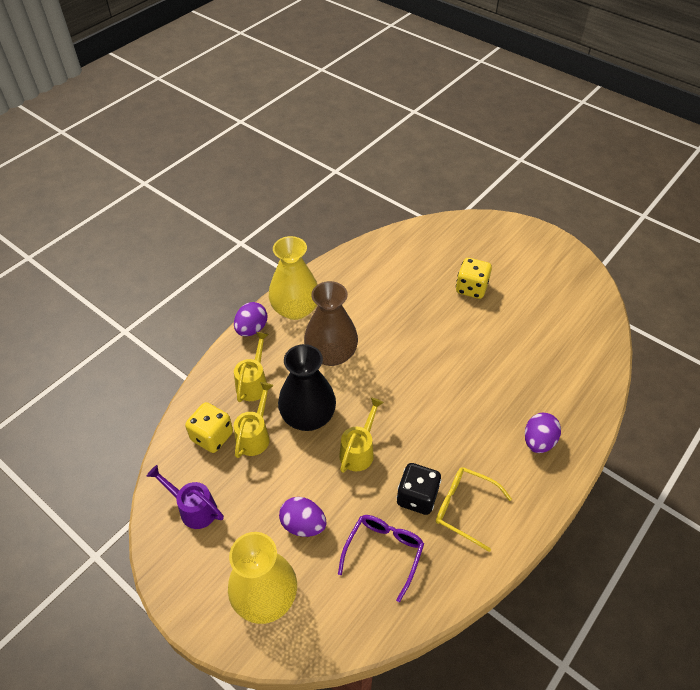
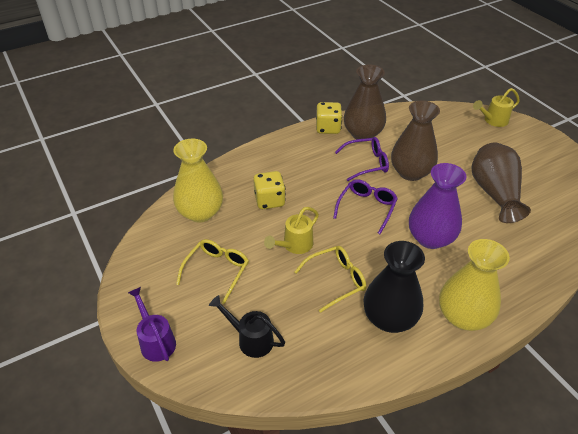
black dice: [396,463,441,515] = 1 -> none = 0
black watering can: none = 0 -> [209,295,285,358] = 1
brown vase: [304,281,358,366] = 1 -> [344,65,386,139] [391,100,440,181] [471,142,531,223] = 3
purple egg: [234,302,267,336] [279,497,326,537] [525,413,561,453] = 3 -> none = 0
purple glasses: [338,515,424,602] = 1 -> [333,179,398,234] [335,137,389,181] = 2
purple vase: none = 0 -> [409,163,467,249] = 1
yellow glasses: [436,467,512,552] = 1 -> [176,239,249,304] [295,246,366,313] = 2
yellow watering can: [234,332,269,402] [234,382,274,458] [339,398,384,473] = 3 -> [264,207,319,254] [473,88,520,127] = 2

